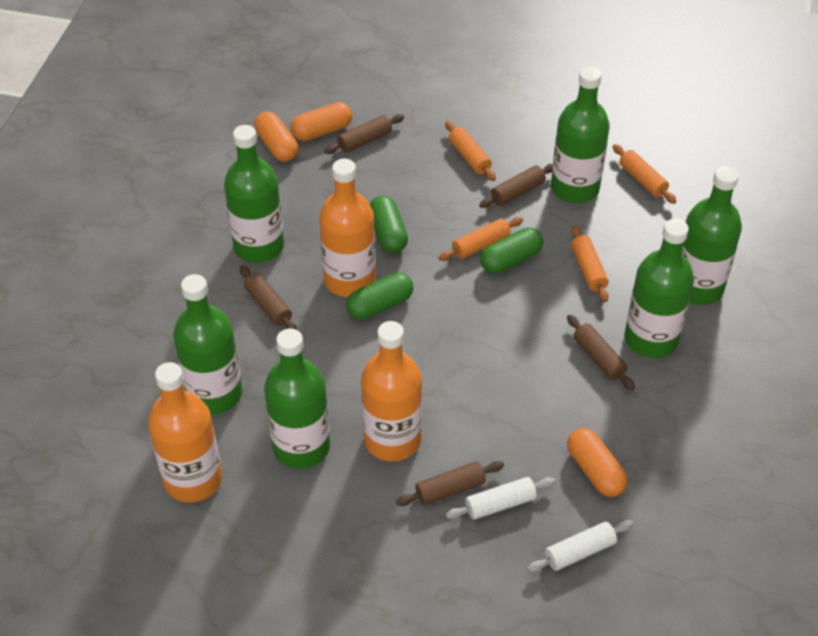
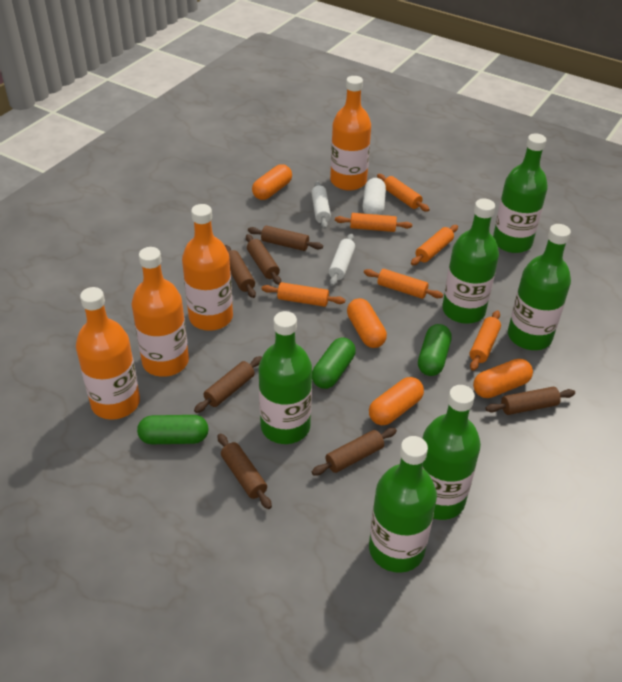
brown rolling pin: [240,266,297,330] [324,114,404,154] [396,461,504,506] [479,164,553,208] [567,315,635,390] = 5 -> [194,356,262,413] [218,433,272,509] [225,245,256,298] [246,234,281,285] [248,226,323,251] [312,428,397,475] [486,387,575,415] = 7
orange bottle: [148,362,222,502] [319,159,376,297] [361,321,422,461] = 3 -> [76,287,140,420] [132,247,189,377] [182,204,233,331] [330,76,371,191] = 4
orange capsule: [254,111,298,162] [291,102,352,141] [567,428,628,497] = 3 -> [252,164,292,200] [347,298,387,348] [369,377,424,425] [473,359,533,398] = 4
orange rolling pin: [439,217,523,261] [445,121,496,181] [571,226,609,302] [613,144,677,204] = 4 -> [262,282,345,307] [335,213,412,232] [364,269,443,299] [377,174,430,212] [411,225,458,265] [470,310,501,371] = 6
white capsule: none = 0 -> [363,178,386,215] = 1

